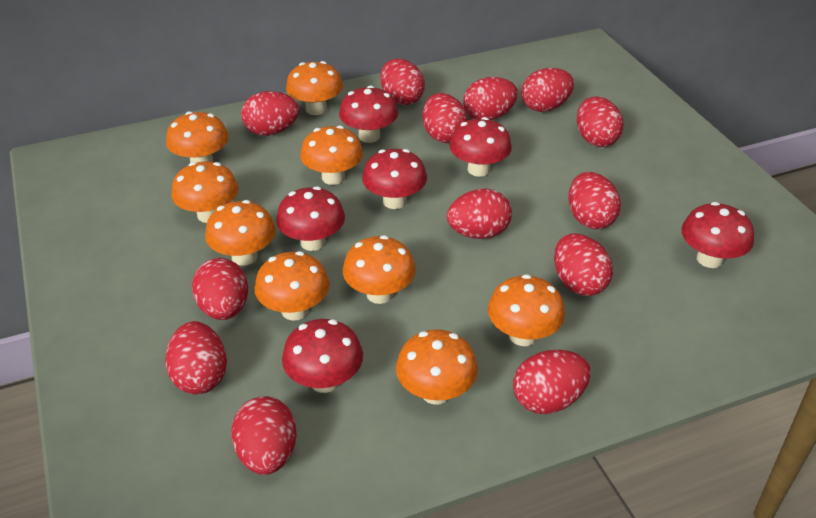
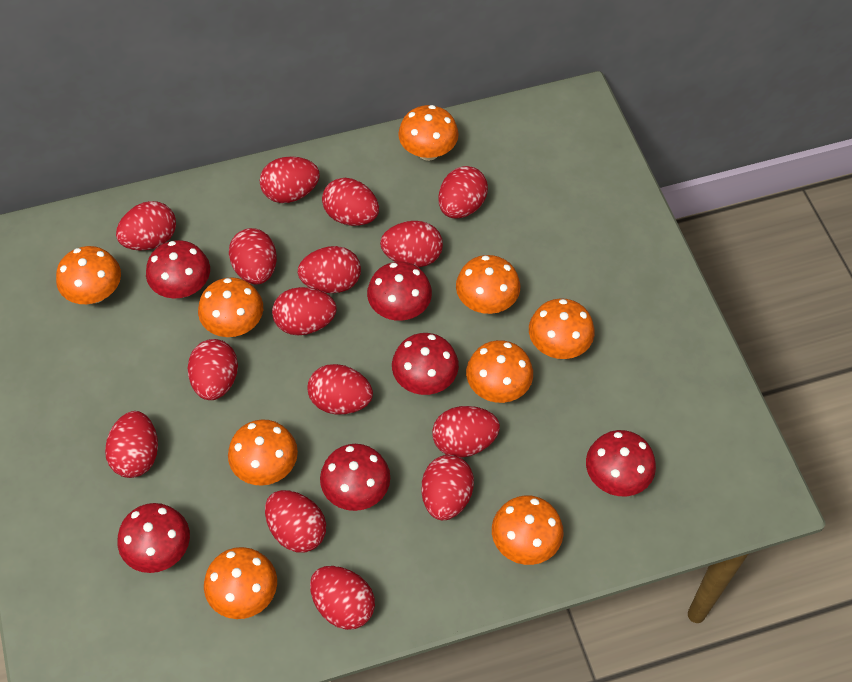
red egg: [165,321,227,394] [192,258,248,320] [231,396,297,475] [241,91,299,136] [380,59,425,105] [423,93,468,143] [447,189,512,239] [463,77,518,120] [513,350,591,414] [521,68,574,112] [554,234,613,296] [569,172,621,229] [577,97,624,147] = 13 -> [105,411,158,478] [116,201,176,251] [188,339,238,400] [229,228,277,285] [260,156,320,203] [265,490,326,553] [272,287,336,335] [298,246,361,293] [307,364,373,414] [310,566,375,630] [322,178,379,226] [380,221,443,267] [421,455,474,520] [432,406,500,458] [438,166,488,219] = 15

